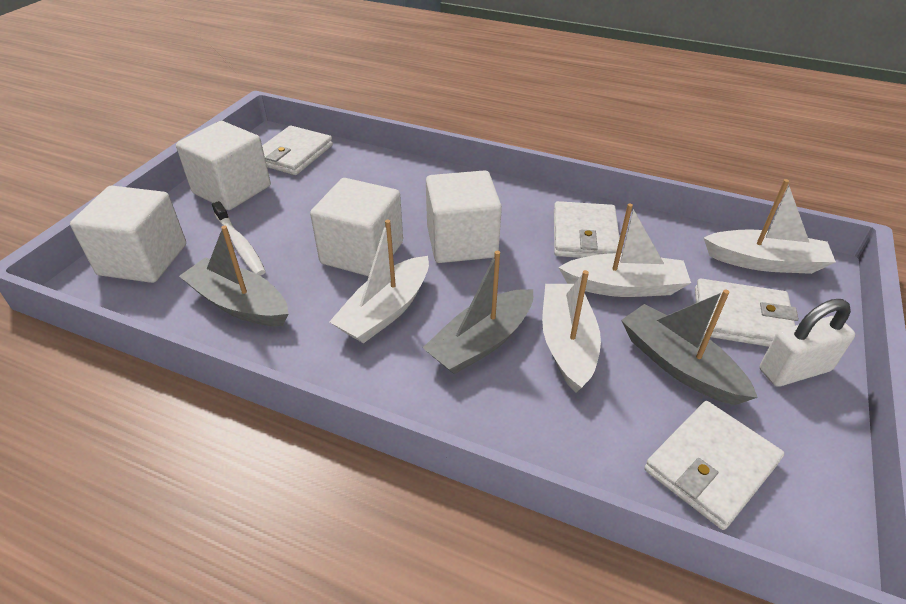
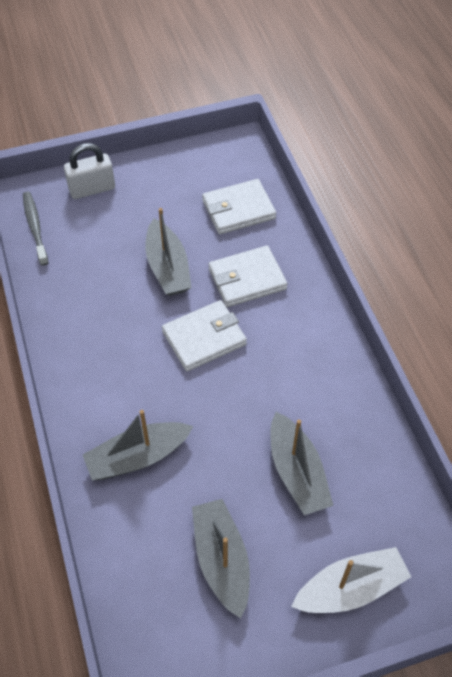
grey boat: [179,226,289,326] [423,251,533,374] [621,290,758,405] = 3 -> [83,410,193,481] [146,208,192,296] [192,499,250,618] [271,412,333,515] = 4
grey toothbrush: none = 0 -> [23,192,48,266] = 1
white boat: [329,220,429,343] [542,270,601,393] [558,203,691,297] [704,179,836,274] = 4 -> [291,547,411,613] = 1
white cube: [70,185,186,283] [176,121,271,210] [310,178,403,276] [426,170,502,263] = 4 -> none = 0
white toothbrush: [212,201,266,276] = 1 -> none = 0
white wallet: [262,126,333,175] [554,201,620,258] [644,401,784,530] [695,279,799,347] = 4 -> [162,300,247,371] [202,179,276,234] [209,246,287,307] = 3

